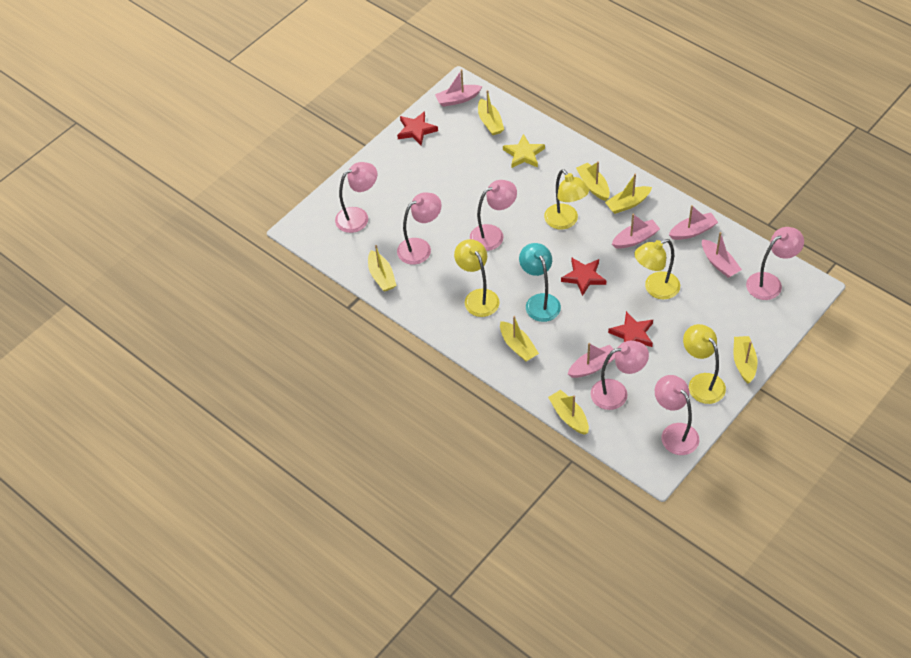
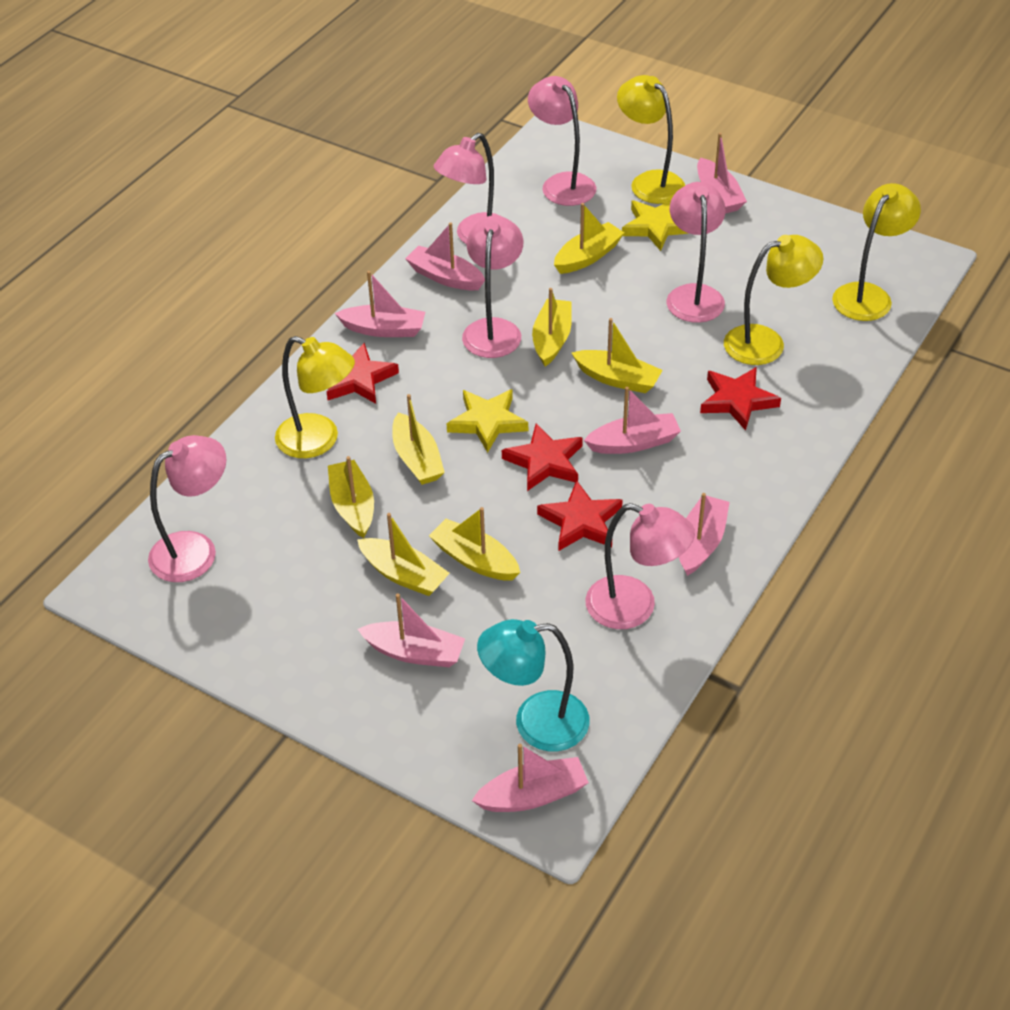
pink boat: [435,69,483,107] [568,343,616,378] [612,213,660,249] [669,205,718,240] [702,232,742,278] = 5 -> [335,271,425,337] [357,593,465,667] [405,223,485,290] [472,744,589,812] [584,387,681,454] [679,493,730,576] [697,133,747,214] = 7
red star: [397,111,438,145] [561,258,607,296] [608,311,653,347] = 3 -> [327,343,399,404] [502,423,583,491] [537,480,623,551] [700,367,781,431] = 4
yellow star: [503,134,545,168] = 1 -> [447,389,528,453] [622,200,689,251] = 2

